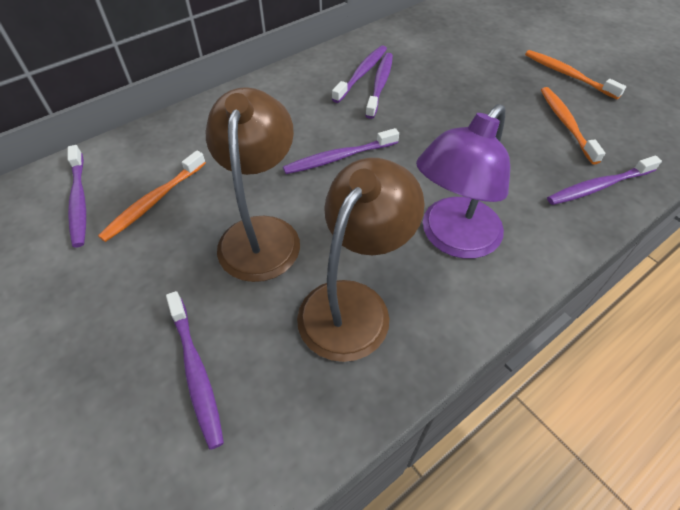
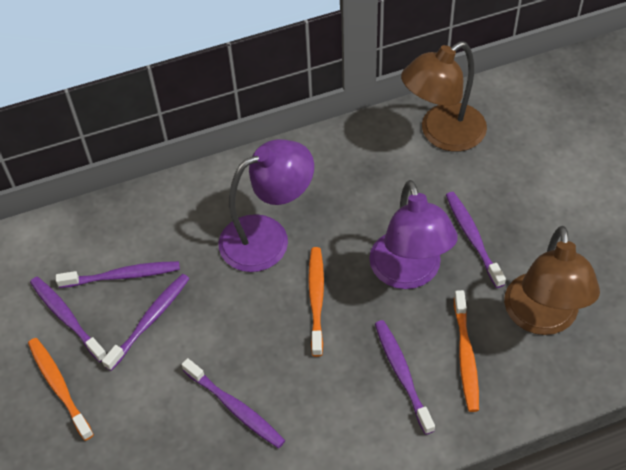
purple lamp: [416,104,510,259] = 1 -> [218,139,314,272] [369,180,458,289] = 2

